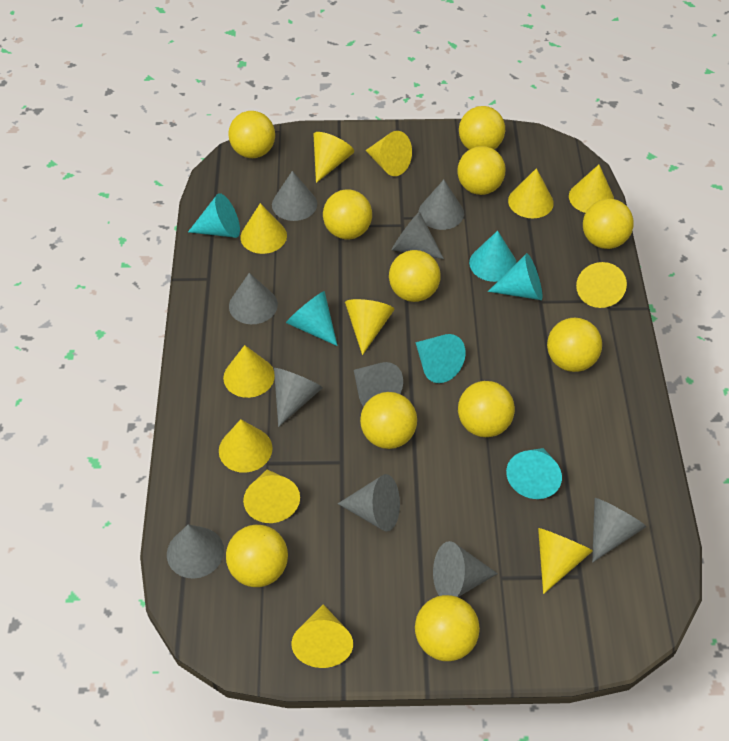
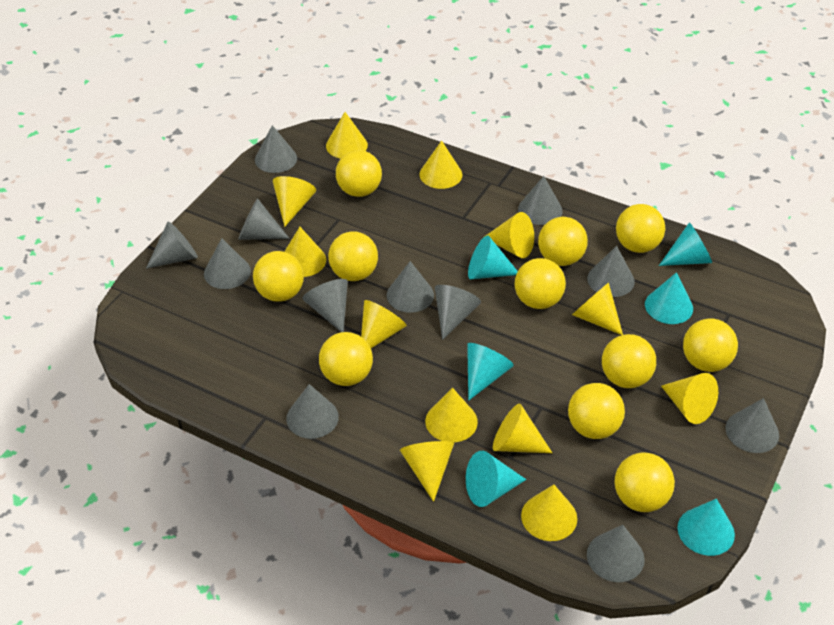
grey cone: [167,524,224,579] [229,273,278,324] [272,171,317,221] [274,368,323,427] [338,474,400,532] [354,362,403,407] [392,212,444,259] [418,180,464,230] [433,541,498,597] [592,498,646,563] = 10 -> [146,221,198,269] [204,238,251,289] [238,198,290,240] [255,125,297,173] [286,384,339,439] [302,279,348,332] [387,261,434,313] [435,285,481,340] [518,176,563,225] [587,246,635,297] [587,525,645,582] [726,398,779,453] = 12

